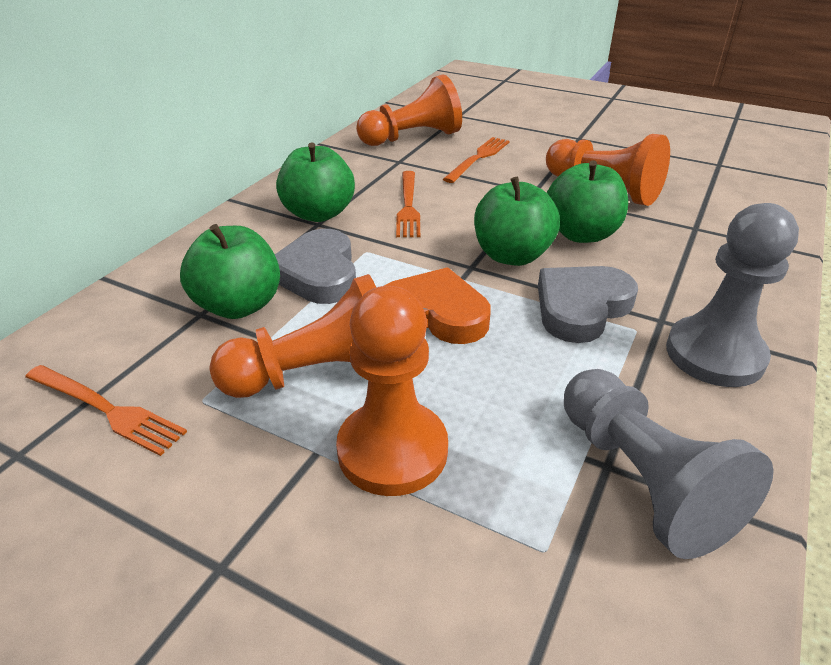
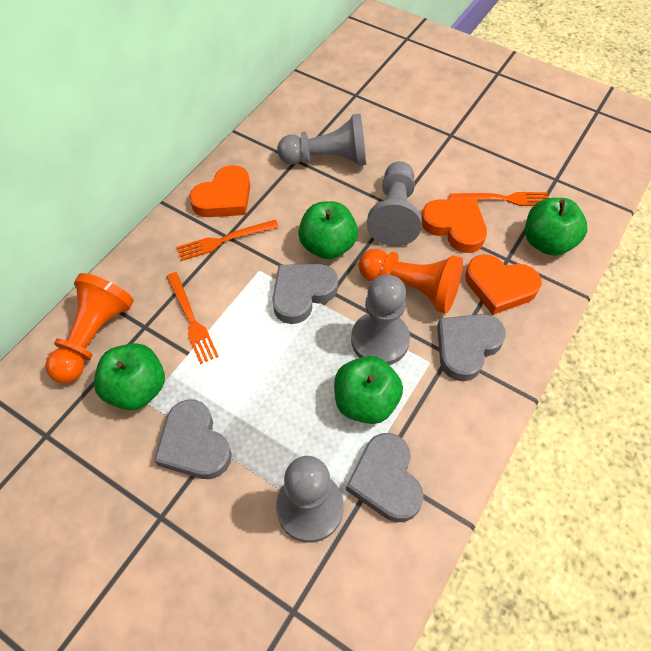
grey heart: [275,229,356,304] [538,266,638,343] = 2 -> [154,400,232,479] [272,264,338,324] [346,433,424,522] [437,314,506,381] = 4
grey pawn: [564,369,774,559] [666,203,799,387] = 2 -> [276,456,344,543] [277,113,366,166] [351,274,410,365] [367,161,422,246] = 4
orange heart: [384,267,491,344] = 1 -> [189,165,251,217] [421,199,487,253] [465,254,541,315] = 3
orange pawn: [209,274,376,398] [336,286,448,496] [356,74,462,146] [546,134,670,206] = 4 -> [45,273,134,383] [358,249,463,314] = 2

